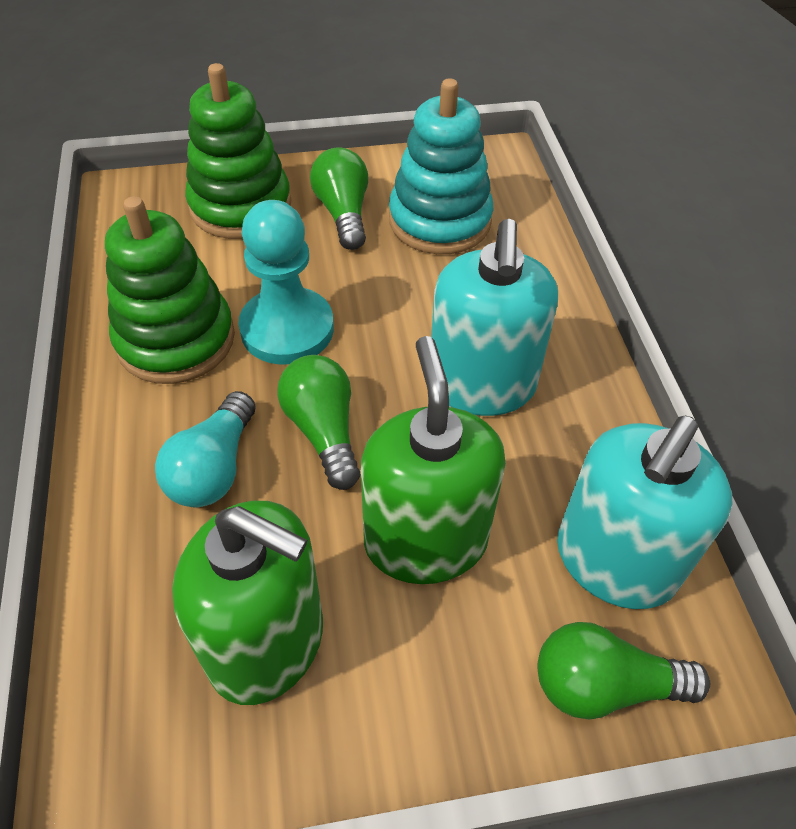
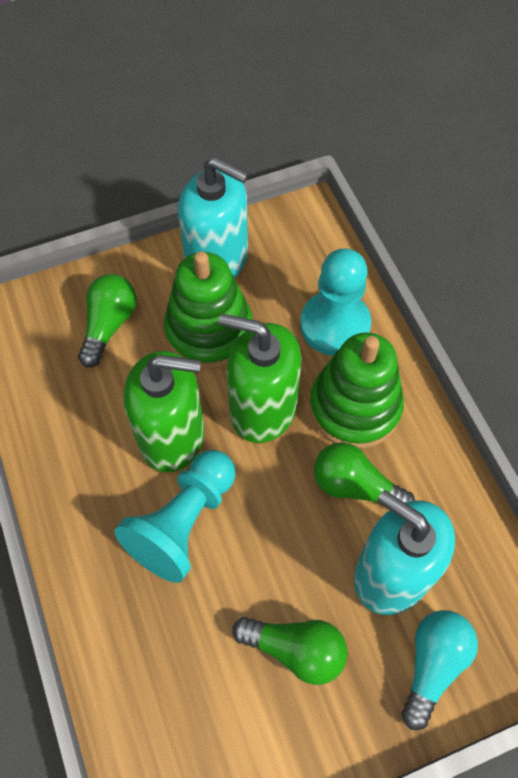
turquoise pawn: [238,200,334,365] = 1 -> [115,450,236,583] [300,249,372,356] = 2
turquoise stacking toy: [389,78,493,254] = 1 -> none = 0

